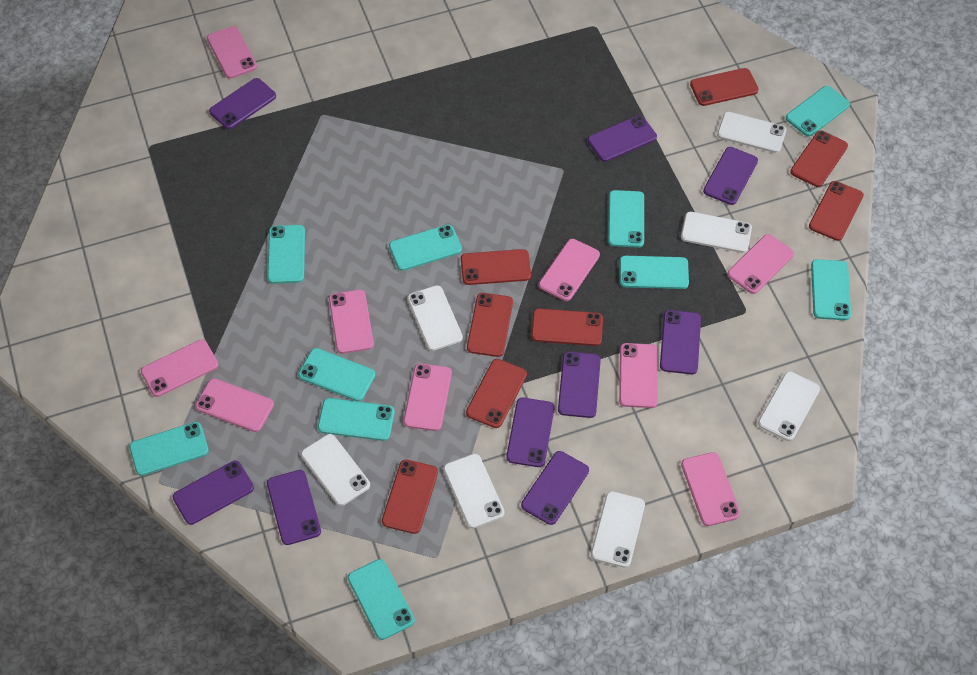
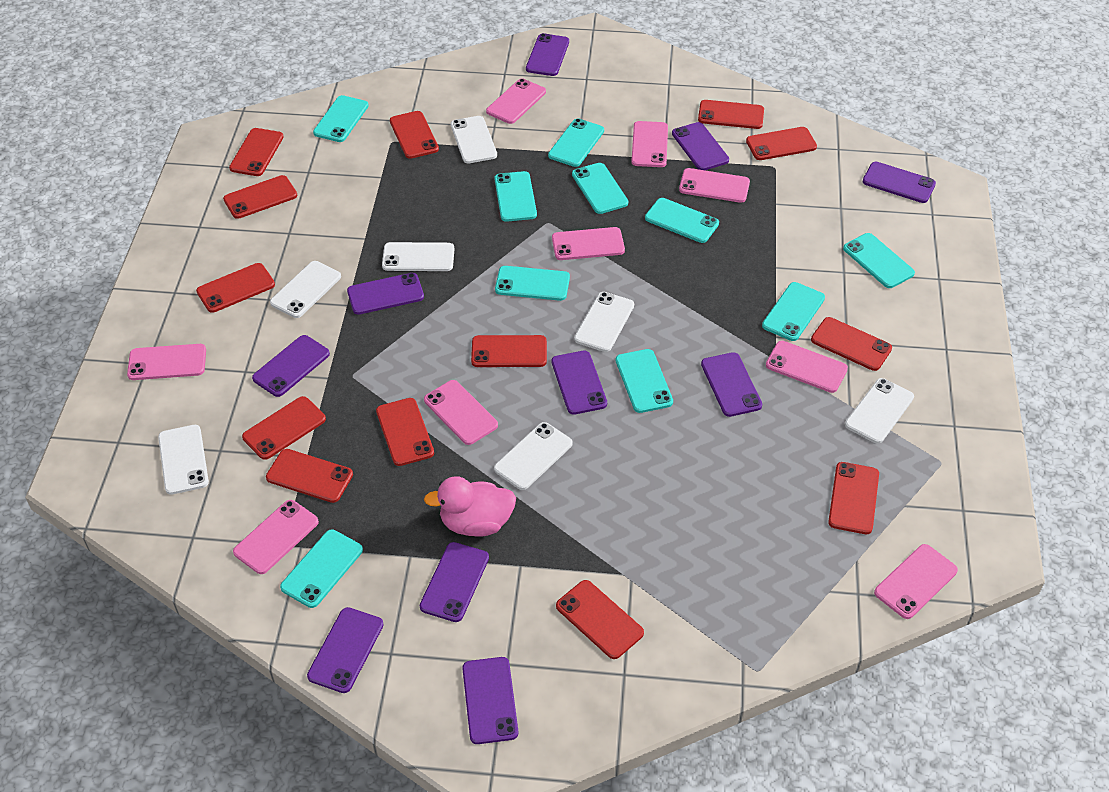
pink duck: none = 0 -> [424,476,516,537] = 1
purple phone: [173,461,254,525] [209,78,276,129] [267,470,321,545] [506,398,555,467] [521,451,589,525] [558,352,601,418] [588,115,657,162] [660,310,701,374] [703,147,758,205] = 9 -> [252,335,330,397] [307,607,384,693] [347,273,424,315] [420,542,489,622] [462,657,518,744] [526,33,569,76] [552,351,607,415] [672,122,729,170] [701,352,762,417] [863,162,936,203] = 10
red phone: [382,459,438,534] [461,249,531,285] [466,359,527,428] [467,293,513,357] [531,308,603,346] [690,68,759,106] [790,130,848,187] [809,181,864,241] = 8 -> [196,263,275,313] [223,175,297,219] [229,128,284,176] [242,396,326,460] [266,449,353,503] [376,398,434,466] [390,111,439,159] [471,335,547,367] [556,580,644,659] [698,100,764,129] [746,127,817,160] [811,317,892,371] [828,462,879,534] = 13

